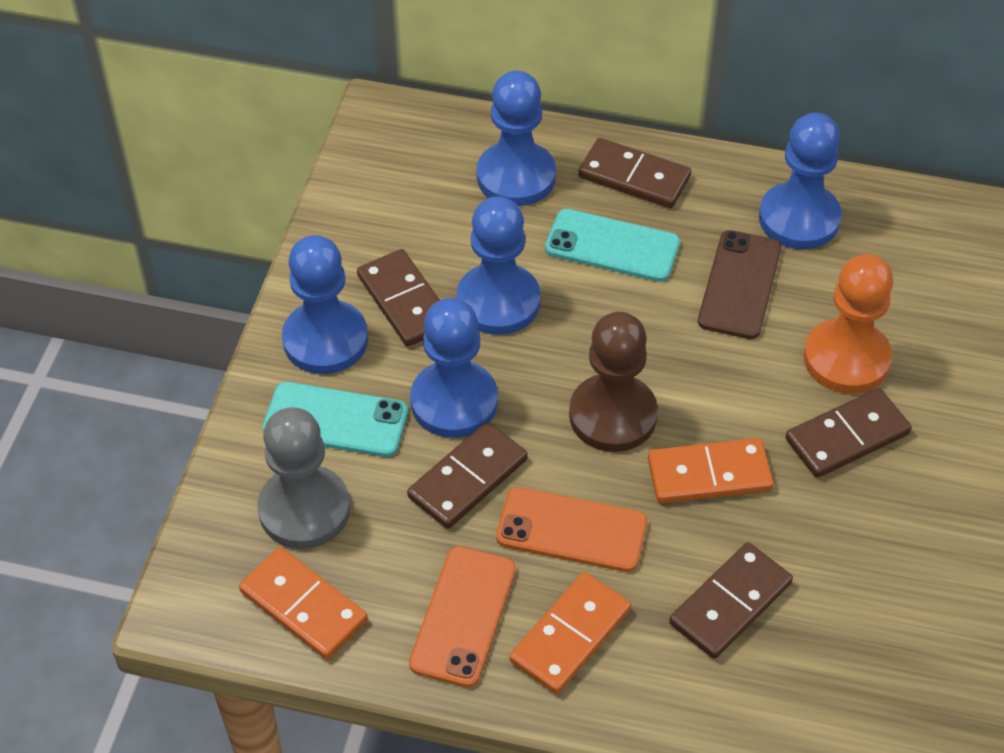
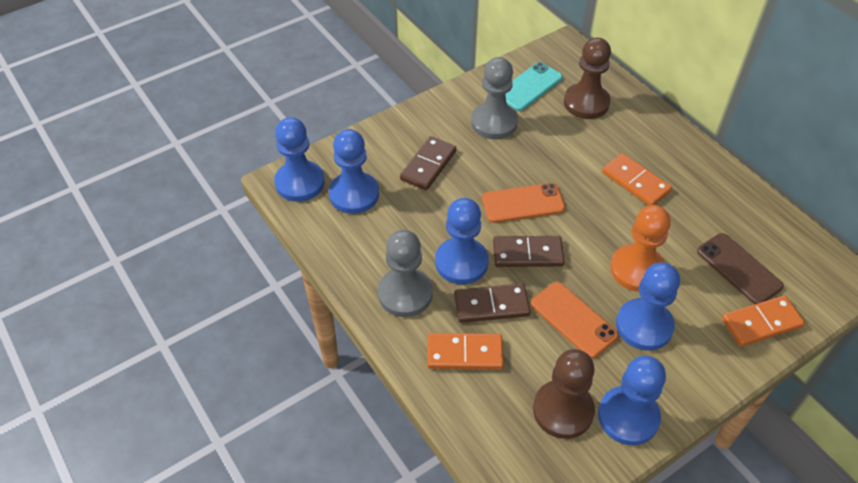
brown domino: [357,249,440,347] [407,422,528,529] [578,138,691,208] [669,542,793,659] [785,388,912,478] = 5 -> [400,136,456,190] [454,284,531,323] [493,236,565,267] = 3
brown pawn: [569,312,658,452] = 1 -> [533,349,595,439] [564,37,611,119] = 2
grey pawn: [258,407,350,549] = 1 -> [378,230,433,317] [471,57,518,139] = 2
turquoise phone: [263,382,408,457] [545,209,680,282] = 2 -> [506,62,563,111] = 1

